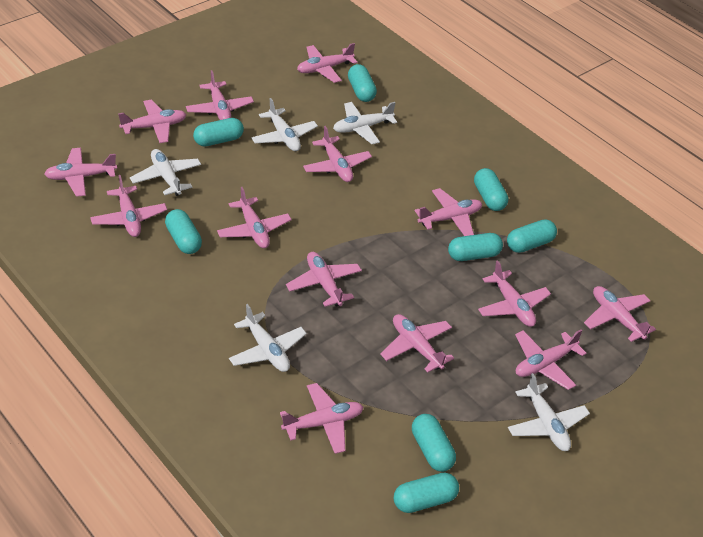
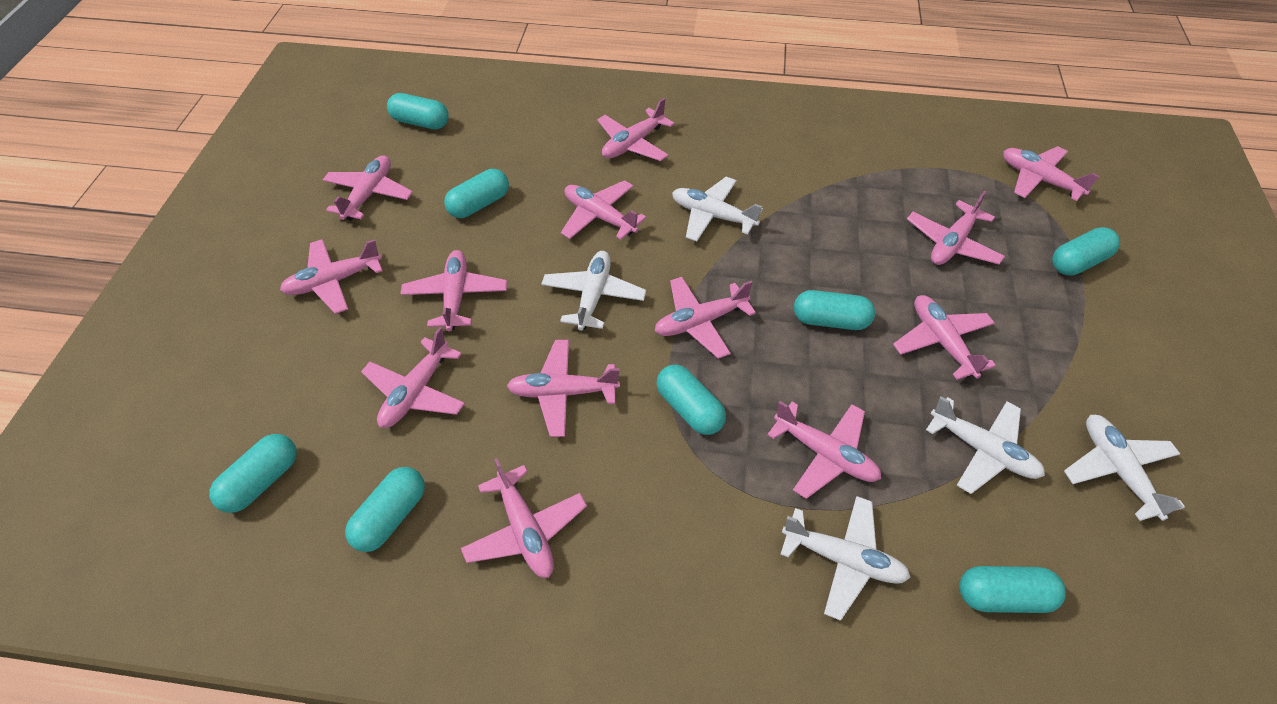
pink plane: [44,148,117,197] [90,175,167,237] [118,100,186,143] [186,70,254,120] [217,187,292,248] [280,383,363,454] [286,252,362,307] [297,43,357,83] [303,126,372,182] [380,314,454,372] [415,188,482,236] [478,261,551,327] [515,329,587,390] [584,286,656,342] = 14 -> [280,239,383,314] [323,155,413,221] [361,327,465,428] [400,250,507,331] [461,458,587,578] [507,340,620,437] [561,180,646,240] [597,98,675,161] [655,277,756,359] [767,401,881,499] [893,295,996,380] [907,191,1005,265] [1003,146,1100,201] = 13

